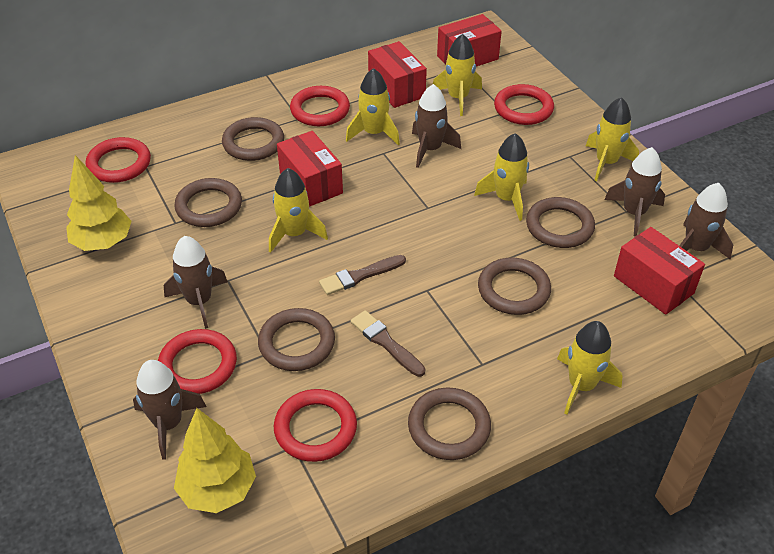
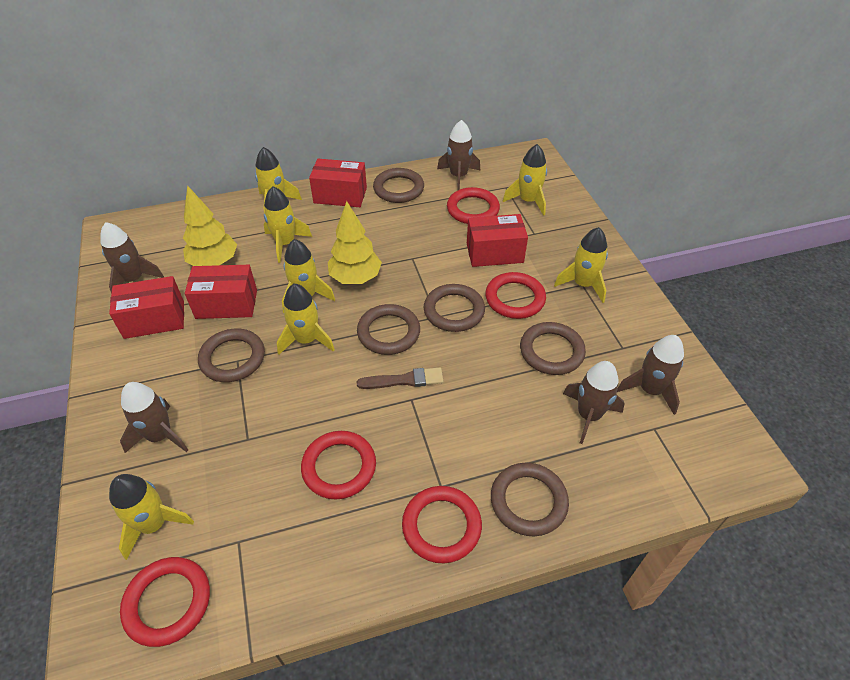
brown brush: [319,255,406,295] [351,310,425,377] = 2 -> [357,368,444,389] = 1
yellow rocket: [269,168,328,253] [346,68,400,145] [433,34,482,116] [474,133,529,221] [557,321,623,414] [586,97,639,181] = 6 -> [109,474,194,560] [255,147,302,214] [264,186,312,263] [277,284,335,355] [282,239,335,313] [503,144,547,216] [554,227,608,303] = 7

